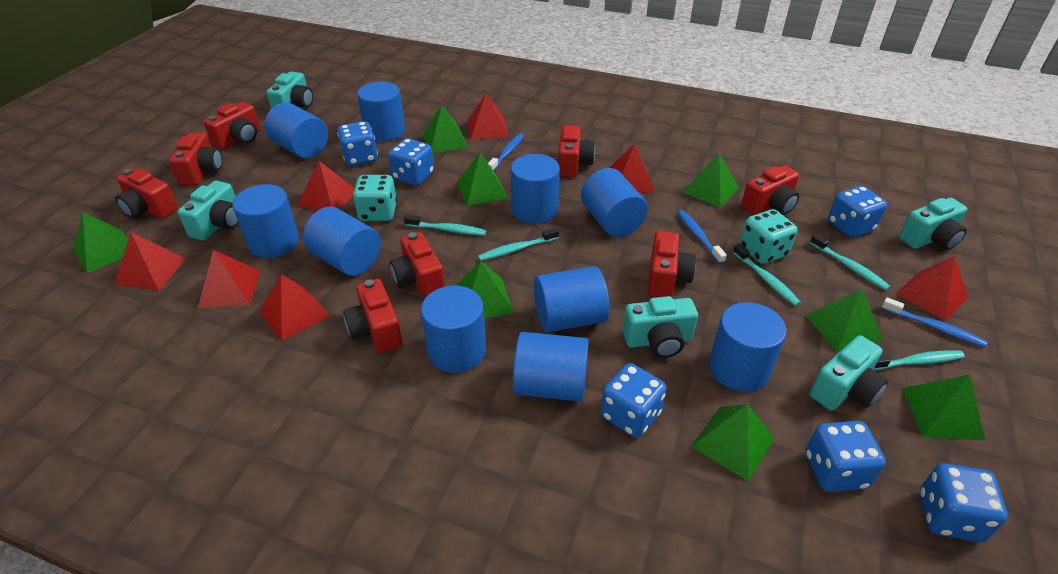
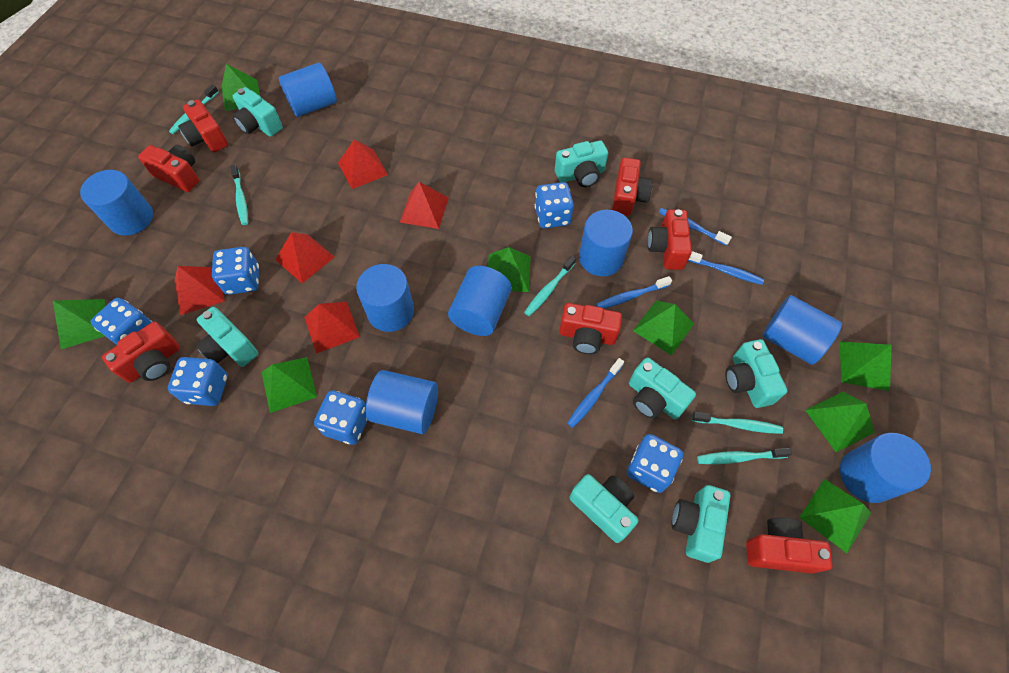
blue cylinder: [233,184,299,258] [265,103,328,158] [303,207,381,276] [357,81,405,142] [421,286,486,373] [511,154,560,224] [513,332,589,402] [534,266,609,333] [581,168,648,237] [709,302,787,392] = 10 -> [80,170,153,236] [279,63,337,117] [356,264,414,332] [366,370,438,434] [448,266,512,336] [579,210,633,276] [762,295,842,365] [840,433,931,503] = 8
blue toothbrush: [488,133,524,171] [677,210,727,264] [881,297,988,347] = 3 -> [567,358,624,428] [596,276,672,309] [658,208,732,246] [688,251,764,285] = 4
red camera: [115,168,178,219] [169,133,223,185] [204,102,260,150] [343,279,402,353] [390,232,445,299] [558,125,595,177] [648,231,696,297] [741,165,799,215] = 8 -> [102,322,180,383] [138,145,199,192] [178,99,228,152] [559,303,622,354] [612,158,653,216] [647,209,692,270] [746,518,833,574] = 7
red pyramid: [114,232,186,291] [198,250,260,308] [259,274,330,341] [298,161,355,211] [468,93,508,140] [609,144,655,193] [896,256,968,321] = 7 -> [174,266,225,315] [275,232,334,283] [304,302,360,353] [338,139,388,189] [400,182,449,229] = 5
turquoise camera: [178,181,239,241] [267,72,313,109] [622,296,698,358] [810,335,888,411] [899,198,967,250] = 5 -> [195,307,258,367] [233,87,283,137] [555,140,608,187] [569,474,638,543] [629,357,696,419] [672,485,731,563] [725,339,787,408] = 7
turquoise dice: [353,175,397,221] [740,209,797,264] = 2 -> none = 0

